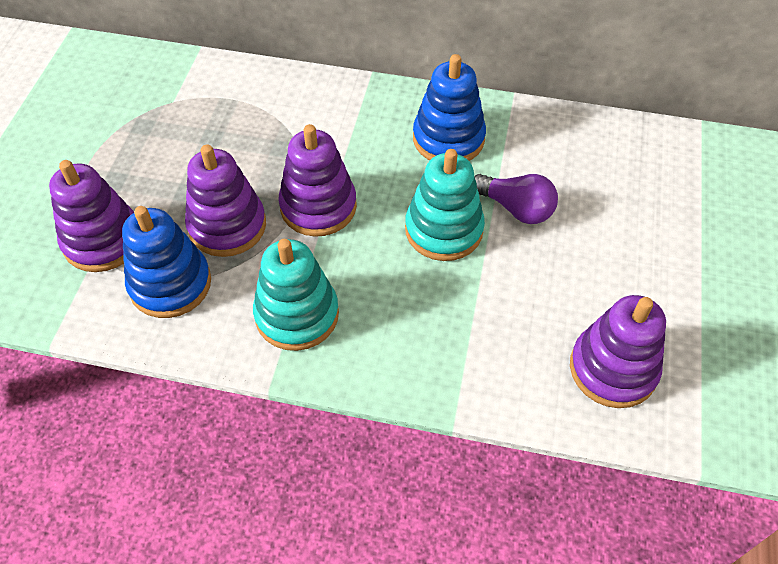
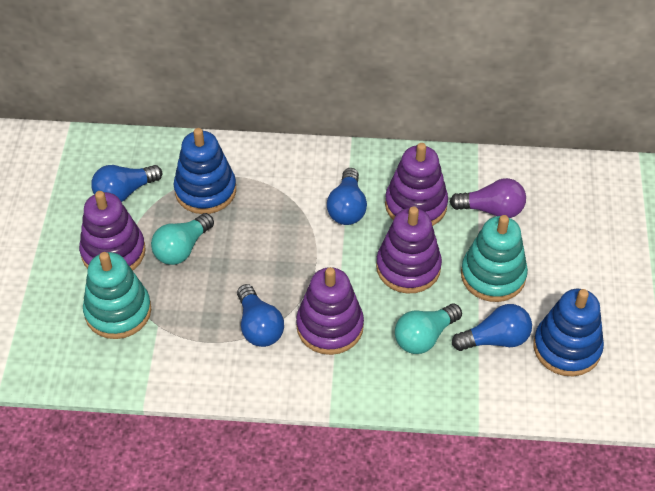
blue light bulb: none = 0 -> [91,165,162,202] [237,284,284,347] [327,168,367,225] [452,304,532,351] = 4
turquoise light bulb: none = 0 -> [151,213,214,265] [395,304,462,354] = 2

